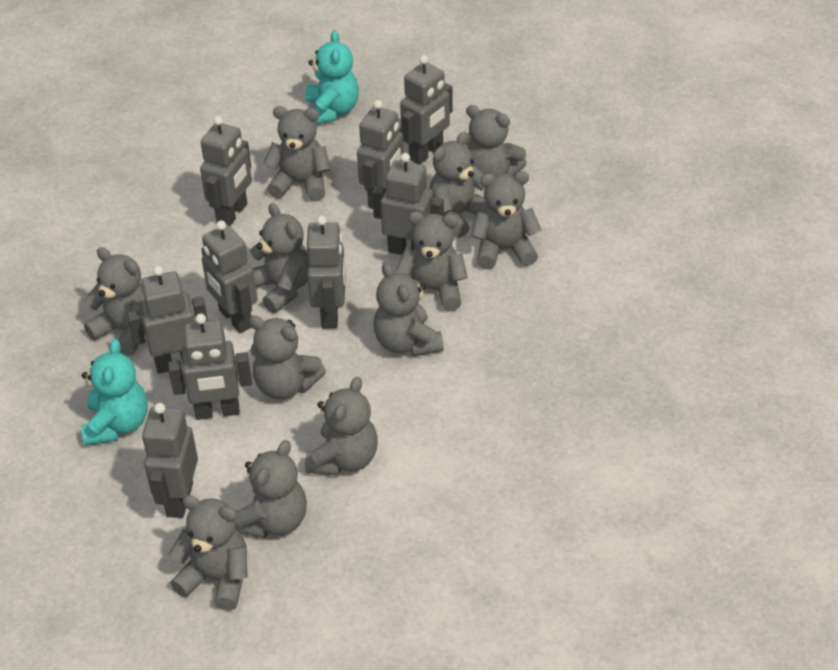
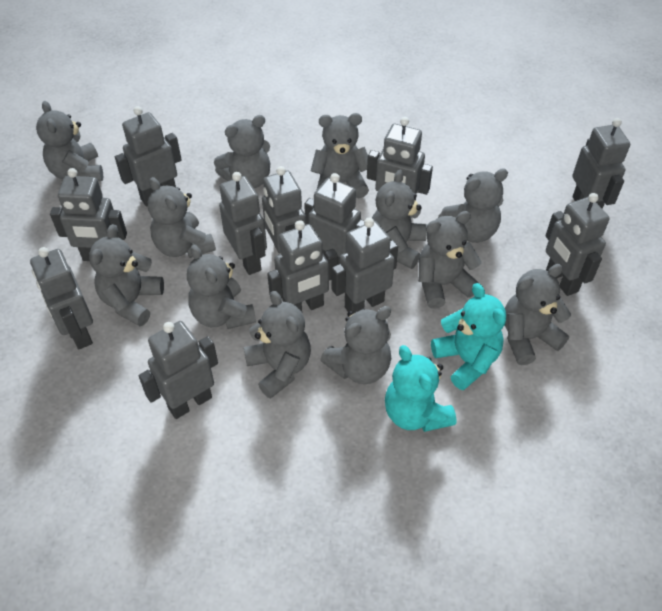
grey robot: [127,266,208,374] [142,403,198,518] [168,314,252,420] [200,116,252,226] [201,220,258,333] [307,215,346,329] [357,100,404,209] [372,153,444,255] [400,55,453,164] = 9 -> [30,247,93,349] [50,168,127,261] [115,106,182,206] [139,321,218,419] [219,172,267,275] [262,166,306,253] [267,220,338,312] [304,173,364,264] [332,218,398,313] [367,117,433,201] [546,193,610,296] [573,118,630,209] = 12

